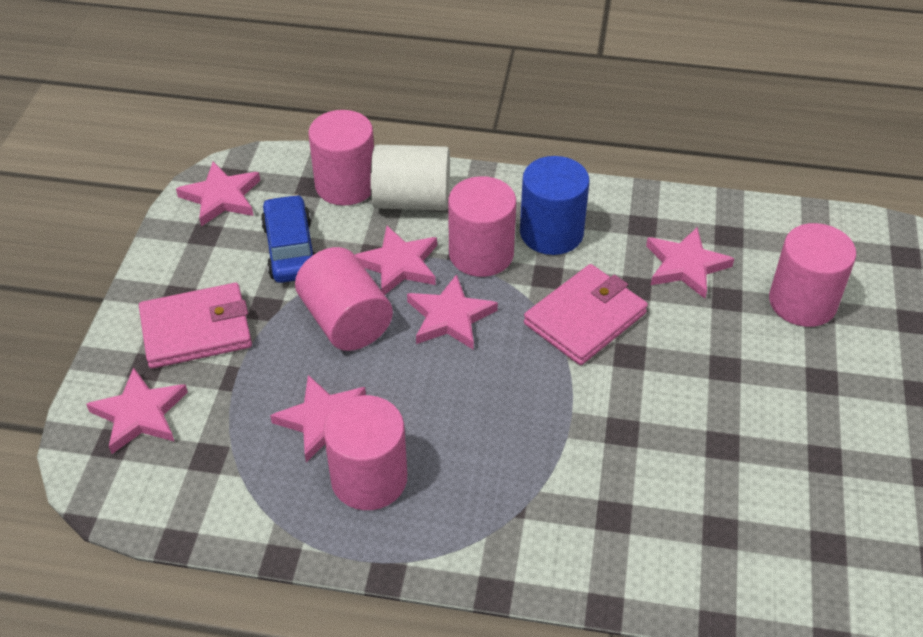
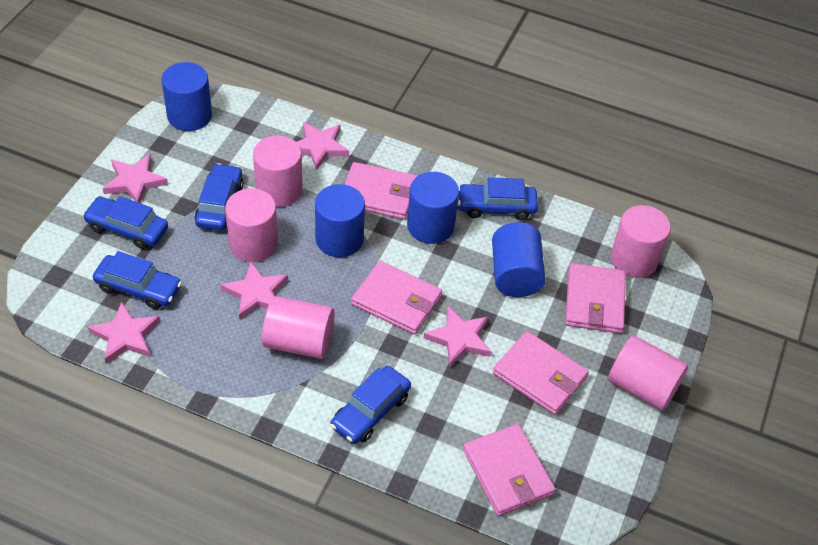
blue car: [261,194,316,283] = 1 -> [83,196,168,249] [93,251,182,309] [195,163,243,231] [330,366,411,444] [458,177,538,220] = 5
blue cylinder: [520,156,590,255] = 1 -> [161,62,212,131] [315,184,365,257] [407,172,459,244] [492,222,546,297] = 4
pink star: [86,367,188,454] [176,162,260,227] [270,375,366,462] [355,226,437,295] [407,274,498,350] [646,227,734,298] = 6 -> [88,302,160,364] [103,154,168,203] [221,262,288,320] [297,122,349,170] [424,306,491,367] = 5
pink wallet: [139,283,252,369] [524,264,648,365] = 2 -> [344,162,417,220] [351,261,442,335] [463,424,556,516] [493,331,589,415] [565,263,626,333] = 5
white cylinder: [370,145,450,211] = 1 -> none = 0

